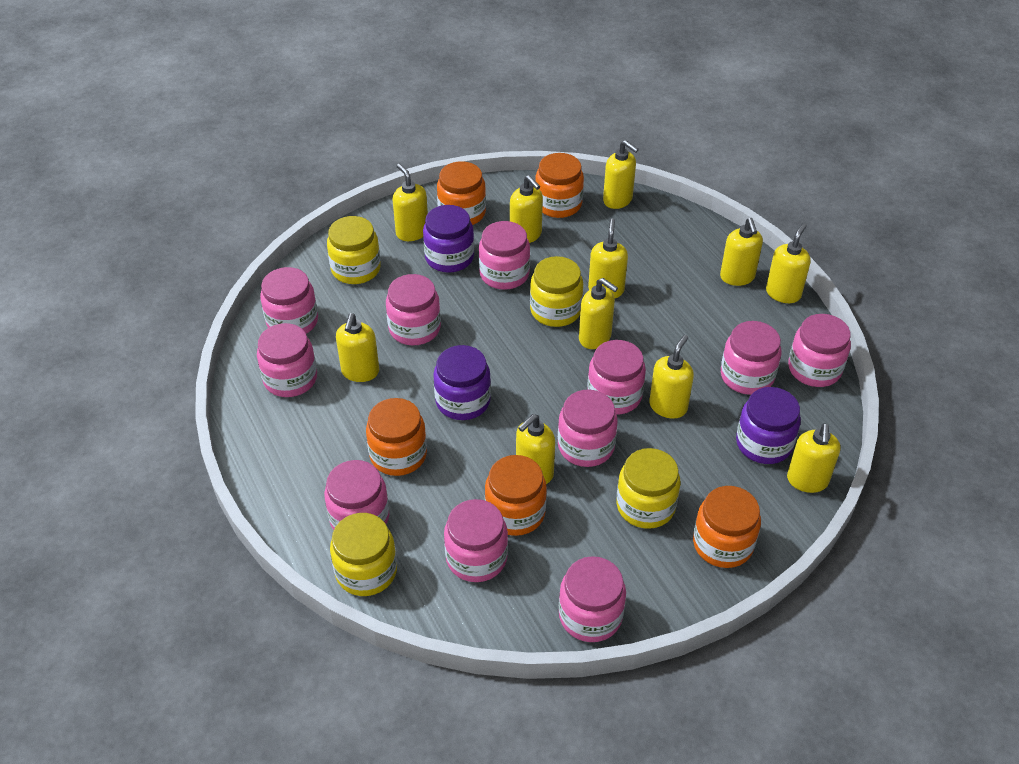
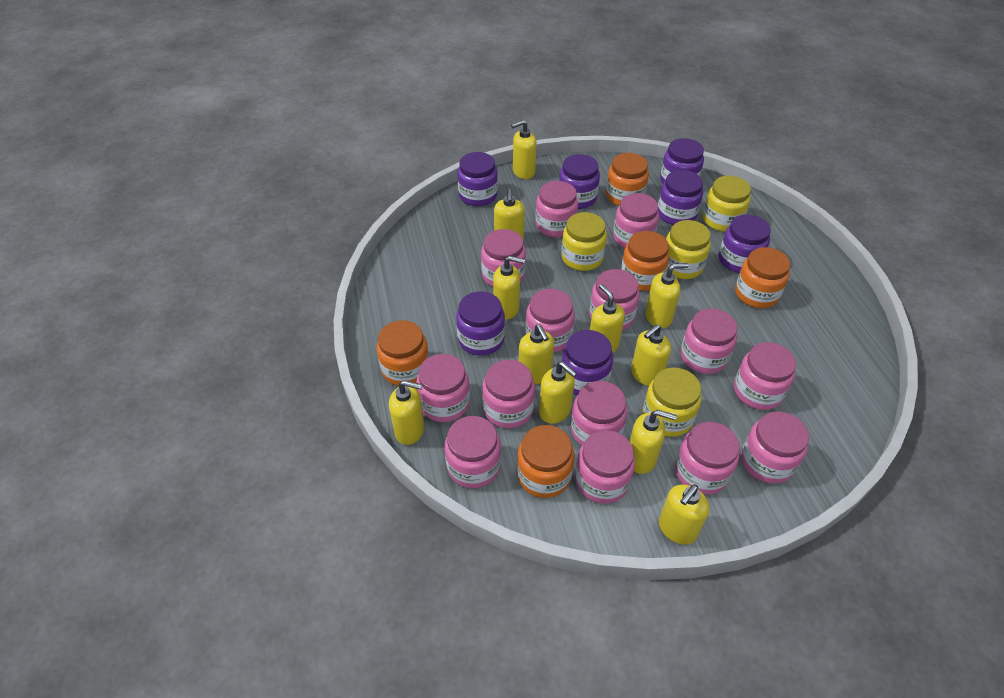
pink jar: [257,323,317,397] [260,267,318,334] [324,460,389,530] [386,274,441,345] [444,499,508,582] [479,221,530,290] [558,390,618,467] [559,556,626,642] [587,340,646,415] [721,321,781,395] [788,314,851,387] = 11 -> [416,354,470,422] [445,416,501,488] [481,229,526,287] [482,359,535,428] [526,289,575,352] [535,181,578,237] [571,381,627,446] [575,430,635,504] [589,269,639,330] [613,193,659,248] [675,422,740,495] [681,309,737,374] [734,342,796,410] [741,411,809,484] = 14
purple jar: [423,205,474,273] [433,345,491,420] [736,387,801,464] = 3 -> [456,291,505,356] [457,152,498,206] [559,154,600,209] [561,330,613,395] [658,170,703,225] [660,138,704,184] [719,214,771,273] = 7

